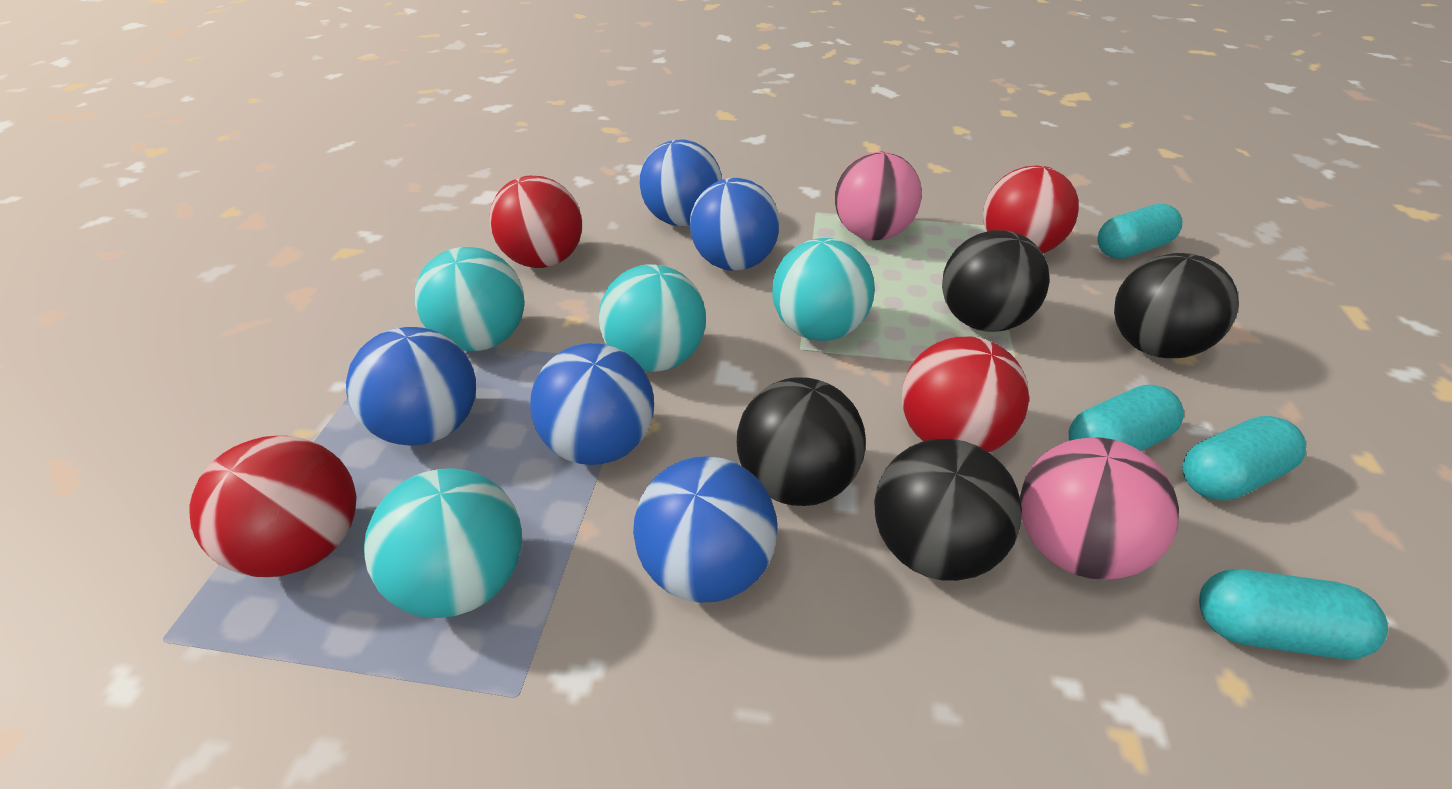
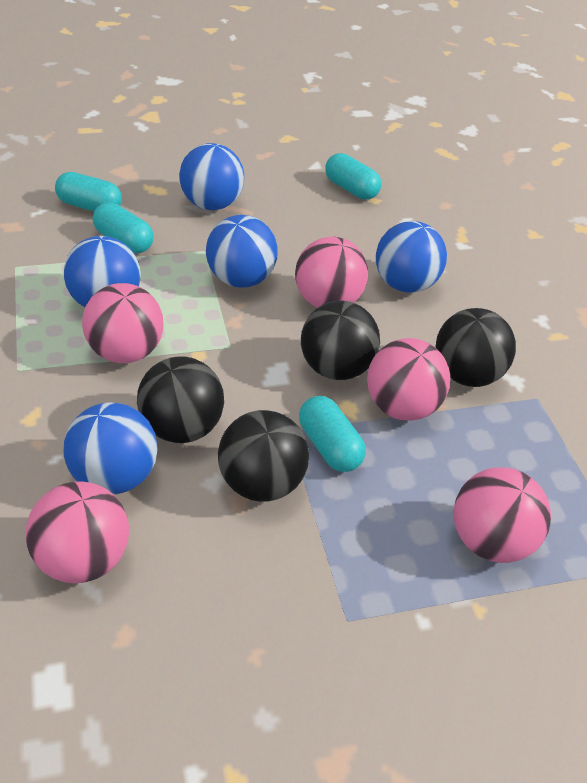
pink ball: [835,152,922,240] [1020,437,1179,580] = 2 -> [25,481,129,583] [82,283,164,363] [295,237,368,308] [367,338,450,421] [454,467,551,563] = 5
red ball: [189,436,357,577] [489,176,582,268] [902,337,1029,452] [983,165,1079,253] = 4 -> none = 0
turquoise ball: [364,468,522,618] [415,247,525,351] [599,264,706,372] [772,238,875,341] = 4 -> none = 0

